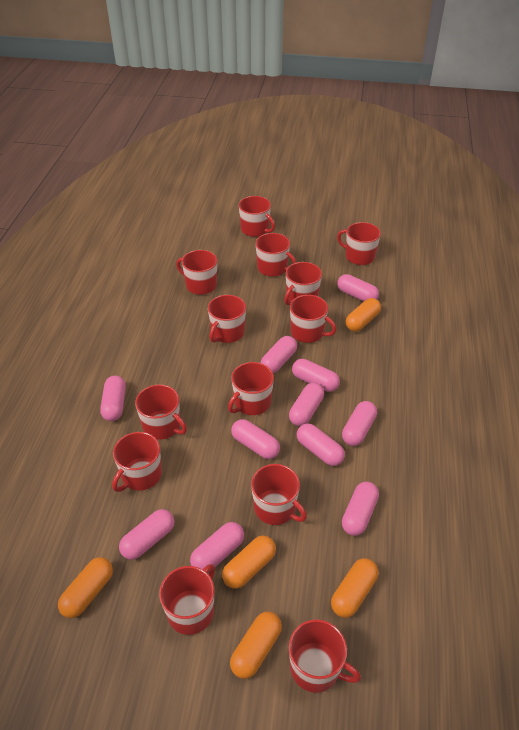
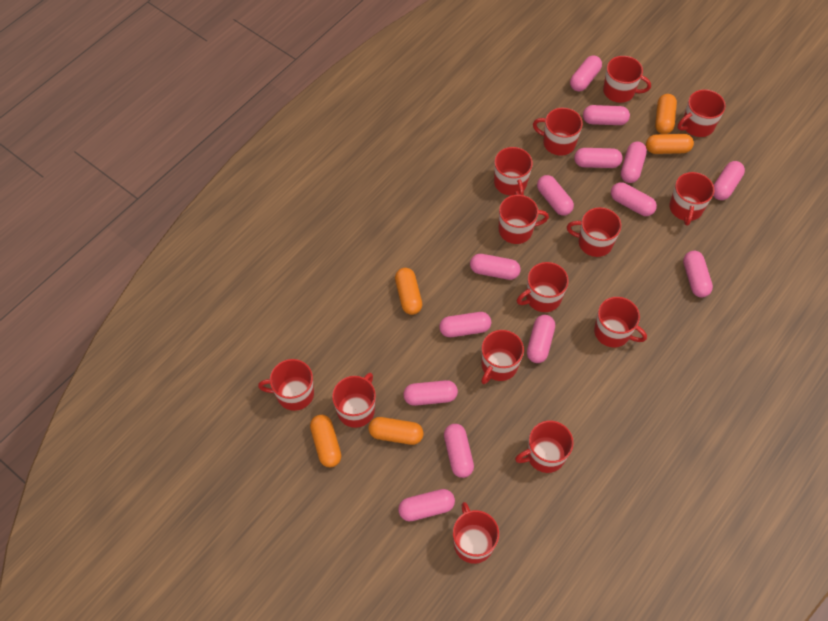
pink capsule: [100,376,126,421] [119,509,174,560] [190,522,244,569] [231,419,280,459] [261,336,297,373] [289,383,324,426] [292,359,340,392] [297,424,345,466] [337,274,379,302] [342,401,377,446] [342,482,379,536] = 11 -> [398,489,455,521] [403,380,458,406] [439,312,491,337] [444,424,474,478] [470,254,520,280] [527,315,555,363] [537,175,574,216] [570,55,602,92] [574,148,623,168] [583,105,630,125] [611,182,657,216] [621,142,647,183] [683,251,713,297] [713,161,745,200] = 14
red mug: [112,432,162,492] [135,385,187,440] [159,564,215,635] [176,250,217,295] [208,295,246,343] [228,362,274,415] [239,196,275,237] [251,464,307,525] [256,233,296,277] [284,262,322,305] [289,619,361,693] [290,295,336,343] [337,222,381,265] = 13 -> [258,359,314,411] [332,373,376,428] [453,502,499,564] [481,330,524,384] [494,147,533,195] [499,195,549,244] [515,421,574,473] [517,262,569,312] [533,108,583,156] [567,207,621,257] [594,297,647,347] [603,56,651,103] [670,172,714,226] [678,89,726,137] = 14

